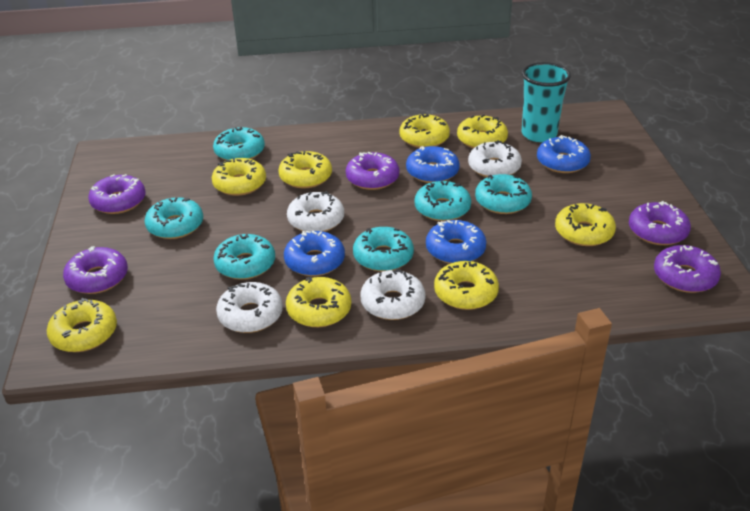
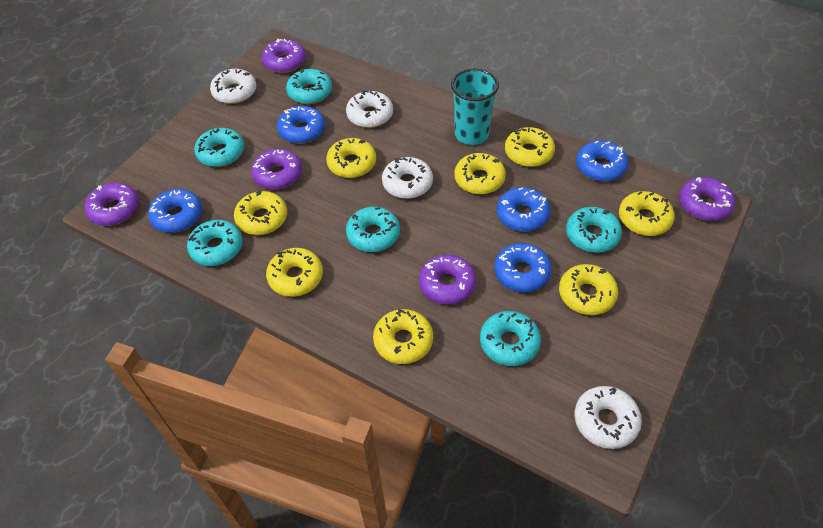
blue donut: [284,230,345,276] [406,146,460,183] [426,220,487,264] [537,135,591,173] = 4 -> [148,189,202,233] [277,106,325,144] [494,243,552,292] [497,187,551,232] [576,141,628,182] = 5

